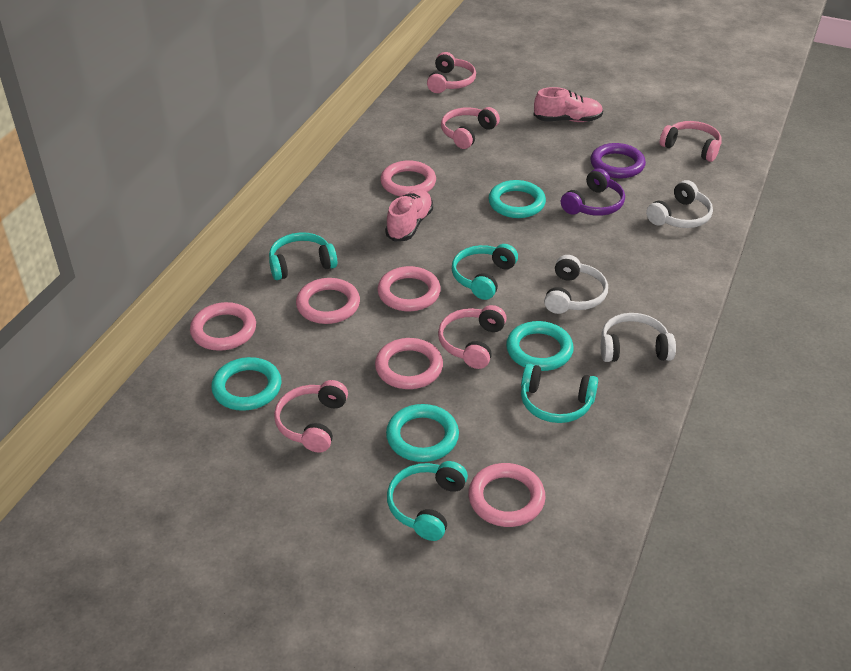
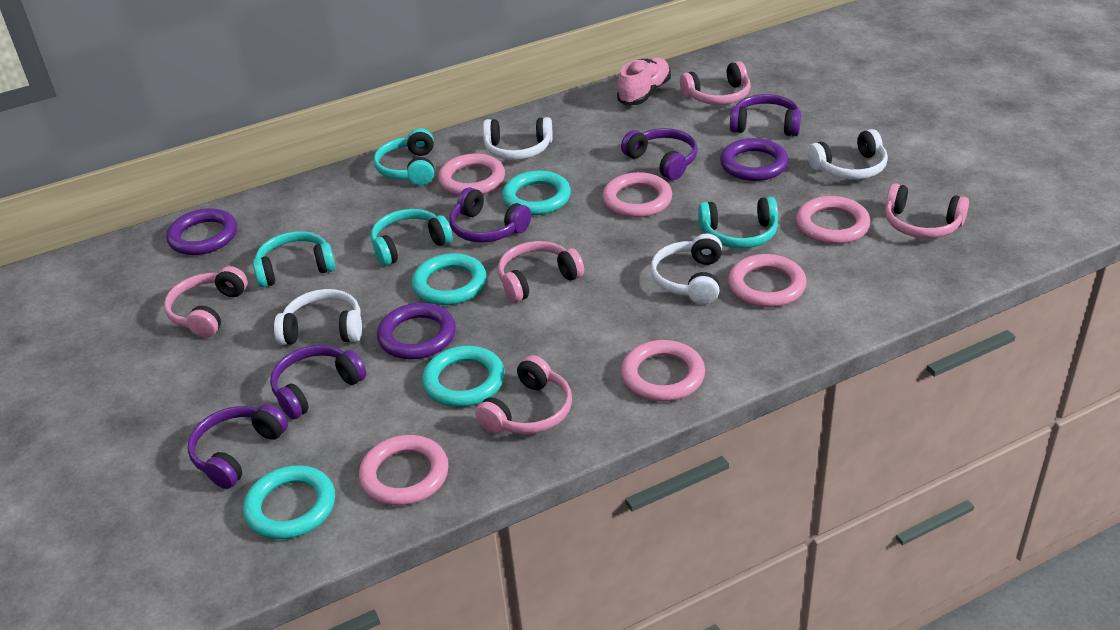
pink shoe: [385,189,433,242] [534,87,603,122] = 2 -> [617,57,671,105] = 1
purple headphones: [561,168,625,216] = 1 -> [188,404,288,489] [270,345,366,419] [450,187,531,243] [621,128,698,180] [730,94,801,136] = 5
purple ring: [590,143,646,178] = 1 -> [166,208,237,255] [377,303,456,359] [720,138,789,181] = 3
white headphones: [544,255,608,314] [601,313,676,362] [646,180,713,228] = 3 -> [274,289,362,345] [483,117,553,160] [651,234,722,304] [807,129,888,180] = 4

